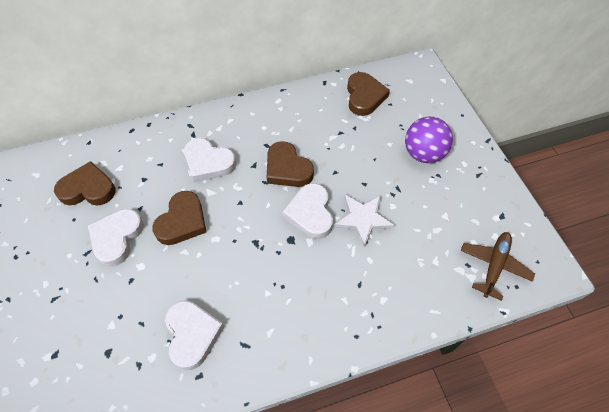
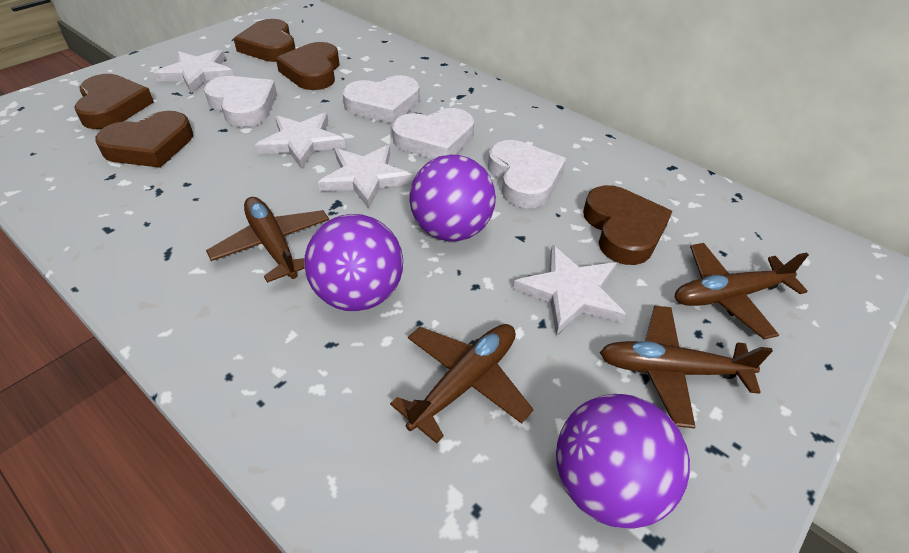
brown heart: [54,161,116,206] [152,191,206,245] [267,141,314,187] [347,72,390,116] = 4 -> [74,74,154,129] [95,111,193,168] [233,19,295,62] [276,42,340,90] [583,185,672,265] = 5
brown plane: [461,232,535,301] = 1 -> [206,197,329,283] [390,324,534,444] [600,306,773,429] [674,243,809,339] = 4
purple ball: [405,117,453,163] = 1 -> [304,214,403,311] [410,154,496,241] [556,394,690,529] = 3
white star: [334,195,395,247] = 1 -> [154,50,234,93] [255,113,346,169] [318,145,413,208] [513,245,626,336] = 4

